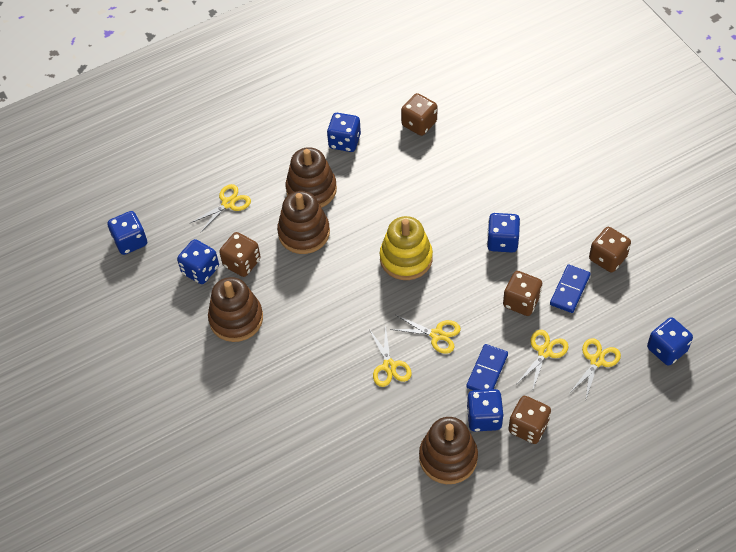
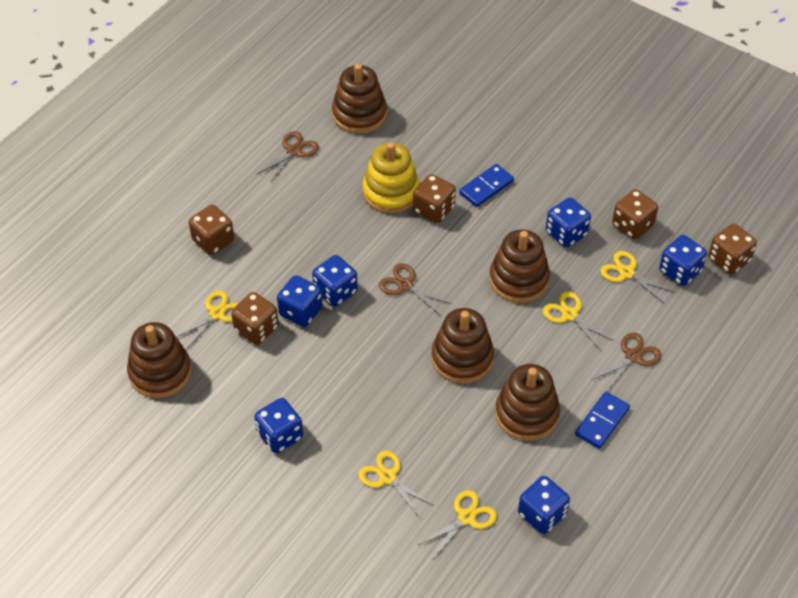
brown scissors: none = 0 -> [257,131,319,183] [379,263,452,315] [592,333,661,392] = 3
brown stacking toy: [208,277,263,342] [277,191,330,254] [285,147,337,208] [419,417,478,484] = 4 -> [127,322,192,398] [332,64,387,134] [431,308,494,384] [489,229,550,303] [495,364,560,441] = 5

